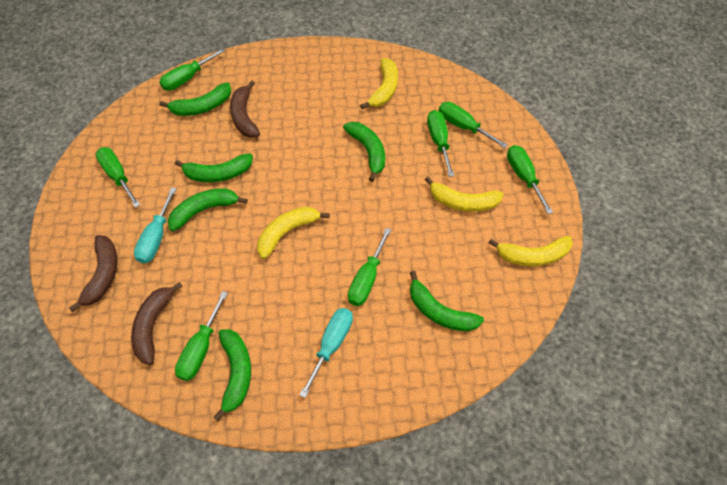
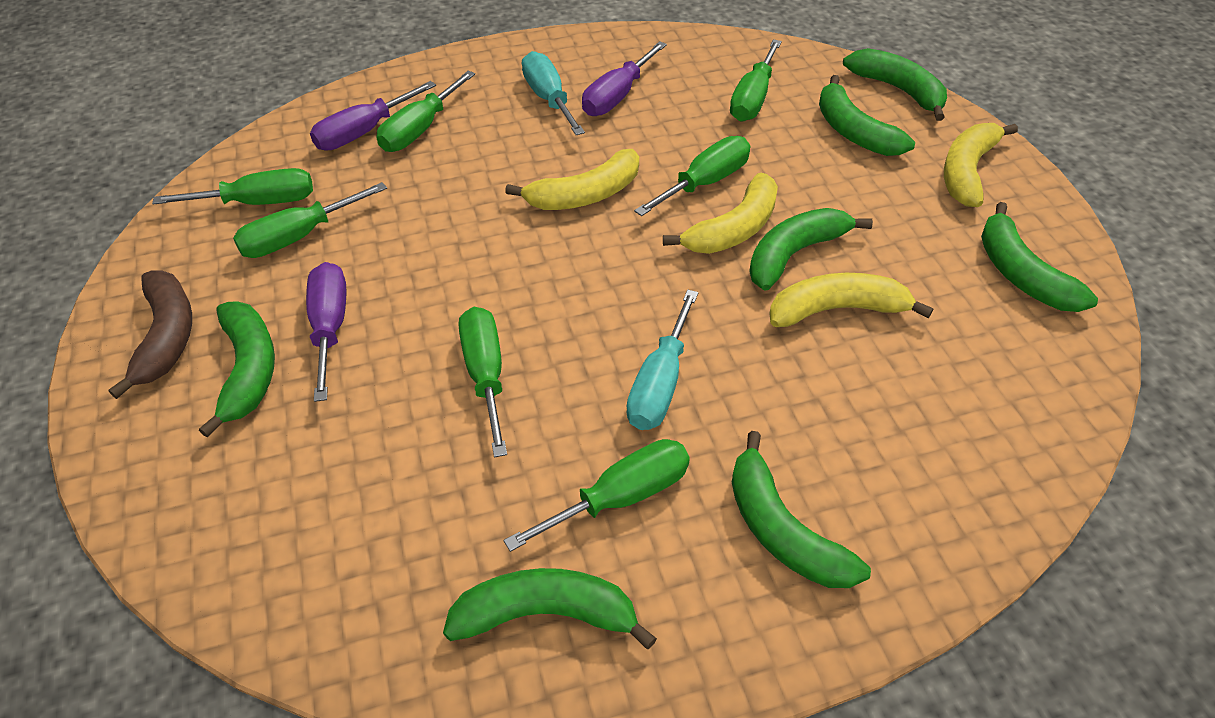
brown banana: [69,235,117,312] [131,282,182,365] [230,81,260,138] = 3 -> [108,271,192,399] = 1
green banana: [160,83,231,116] [168,188,248,231] [175,153,253,182] [213,329,251,421] [343,122,385,182] [410,271,484,332] = 6 -> [199,301,275,438] [443,568,657,649] [732,431,871,588] [749,208,873,291] [819,75,915,156] [843,48,947,121] [981,202,1098,312] = 7
purple screwdriver: none = 0 -> [306,262,346,402] [310,81,436,151] [582,41,667,116] = 3

